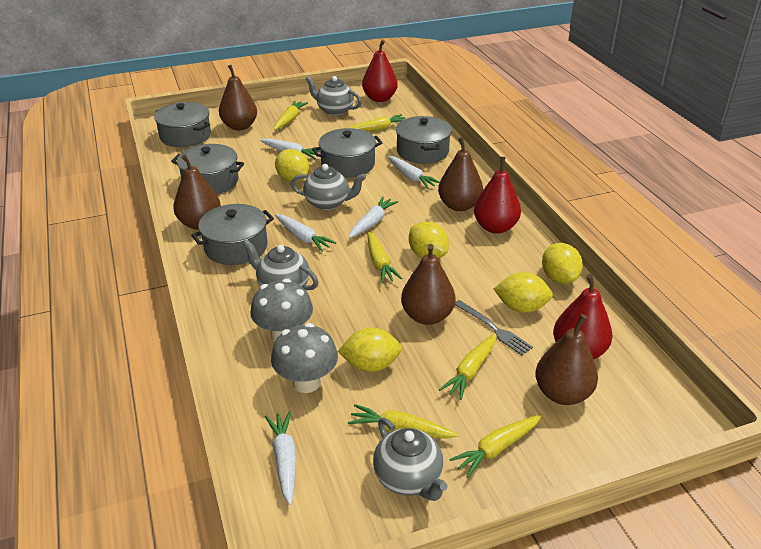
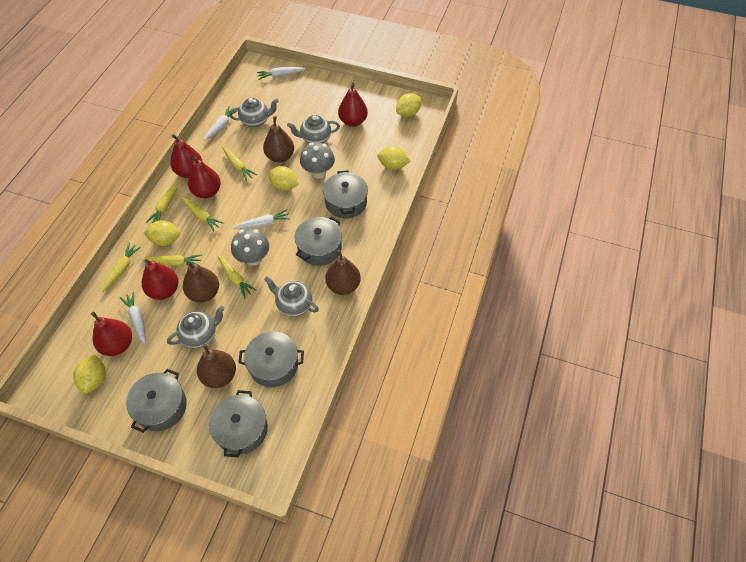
brown pear: [173,155,221,230] [219,64,257,130] [401,244,456,325] [438,137,483,211] [535,314,598,405] = 5 -> [183,262,219,303] [197,344,236,388] [263,116,294,163] [325,250,361,295] = 4
grey fork: [455,300,533,355] = 1 -> none = 0
red pear: [362,40,398,102] [474,157,521,234] [553,274,613,359] = 3 -> [91,312,132,356] [142,259,178,300] [170,134,203,178] [188,156,221,198] [338,83,368,127] = 5
white carrot: [260,139,321,159] [265,411,297,505] [275,214,336,252] [349,196,398,238] [388,156,440,189] = 5 -> [120,291,146,344] [204,106,238,141] [233,209,290,229] [257,67,305,80] = 4

